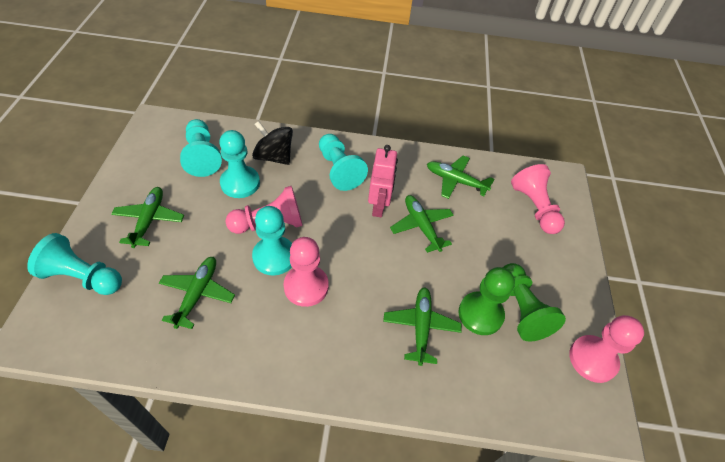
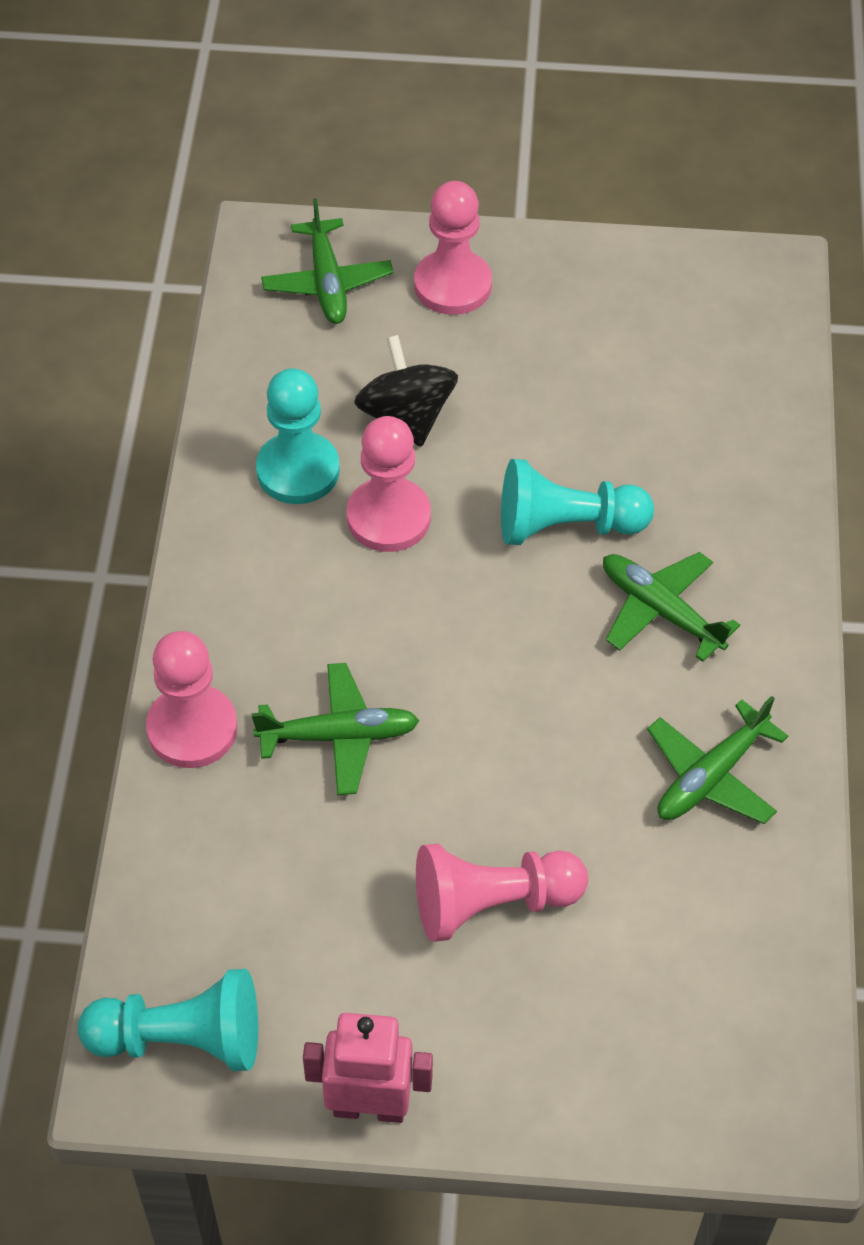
green pawn: [458,267,515,335] [503,263,566,342] = 2 -> none = 0
green plane: [111,187,184,248] [159,257,235,329] [383,287,461,366] [390,195,454,253] [427,156,495,199] = 5 -> [252,663,419,795] [261,198,393,324] [603,552,740,662] [647,696,788,824] = 4
turquoise pawn: [27,233,122,295] [180,119,222,177] [219,130,260,198] [252,206,292,275] [319,134,368,191] = 5 -> [78,969,258,1071] [256,368,340,504] [501,459,654,545] = 3

